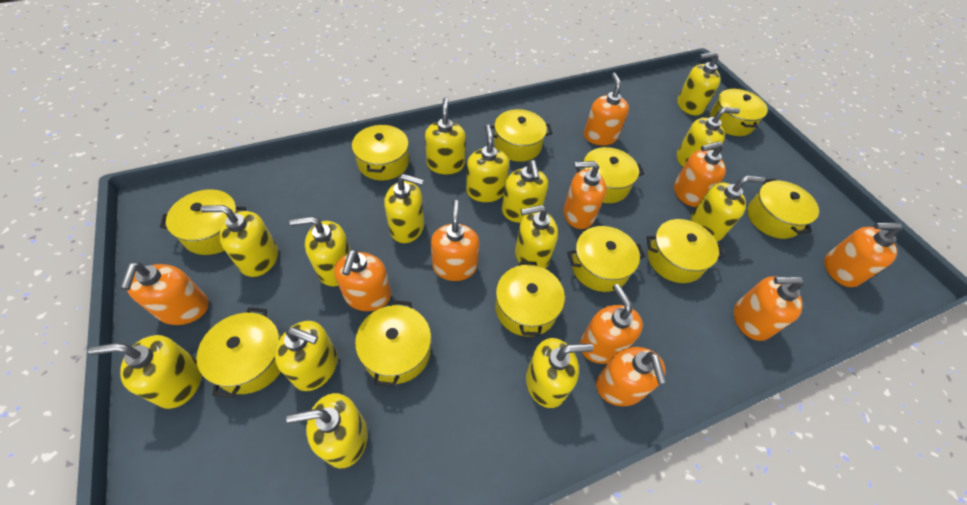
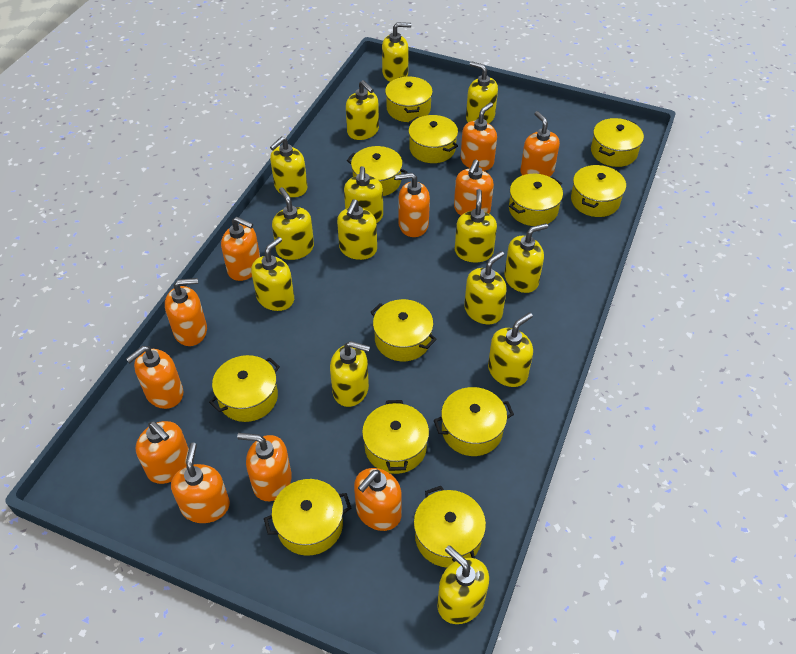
orange soap dispenser: [120,262,209,325] [334,249,391,311] [431,200,479,281] [563,161,606,229] [580,284,643,364] [584,73,629,146] [596,347,667,406] [674,141,726,207] [734,276,804,341] [824,223,902,287] = 10 -> [126,346,183,409] [136,421,189,484] [165,278,207,346] [171,443,230,523] [221,217,260,281] [237,433,292,501] [354,468,402,531] [395,173,430,237] [454,159,494,215] [460,102,497,171] [520,111,560,177] = 11
yellow pot: [160,189,246,255] [197,307,282,398] [352,124,409,180] [355,300,431,387] [490,109,552,162] [495,261,565,337] [567,226,645,292] [576,147,644,203] [647,219,724,283] [710,88,768,136] [747,179,819,239] = 11 -> [209,355,280,422] [264,479,352,556] [347,146,407,196] [362,400,429,474] [370,299,437,361] [385,76,433,122] [408,115,458,163] [414,486,486,568] [434,387,514,456] [509,174,563,226] [571,165,626,217] [591,118,644,167] = 12

